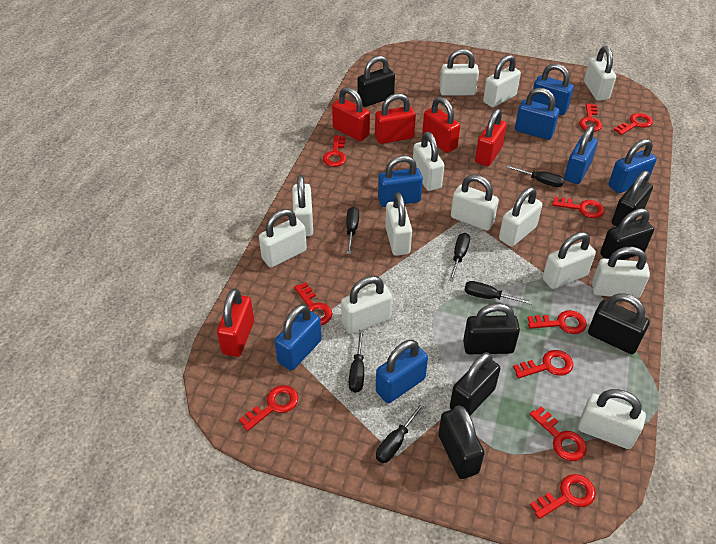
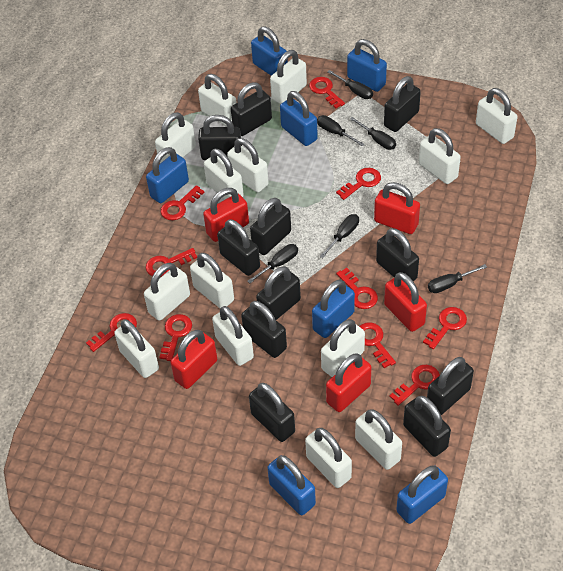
black padlock: [358,56,395,107] [438,406,485,479] [450,352,500,415] [463,303,520,354] [588,293,650,354] [600,208,654,260] [612,171,653,226] = 7 -> [198,115,242,160] [217,219,260,276] [231,82,272,136] [241,301,287,358] [249,383,295,442] [250,198,291,255] [256,266,301,320] [376,228,419,281] [384,76,421,132] [403,396,451,457] [427,357,474,415] = 11
white padlock: [259,209,307,267] [292,175,313,236] [341,276,392,334] [385,192,412,256] [413,132,444,191] [440,49,479,96] [451,175,499,231] [483,55,521,107] [499,187,542,247] [543,232,596,289] [578,389,646,449] [584,46,616,101] [592,247,650,299] = 13 -> [114,319,159,378] [144,263,190,321] [155,112,196,163] [190,253,234,308] [198,74,237,127] [204,149,244,199] [212,306,254,366] [227,138,269,193] [270,50,307,104] [305,428,352,488] [321,319,365,377] [355,409,402,470] [419,128,461,184] [476,88,517,144] = 14

